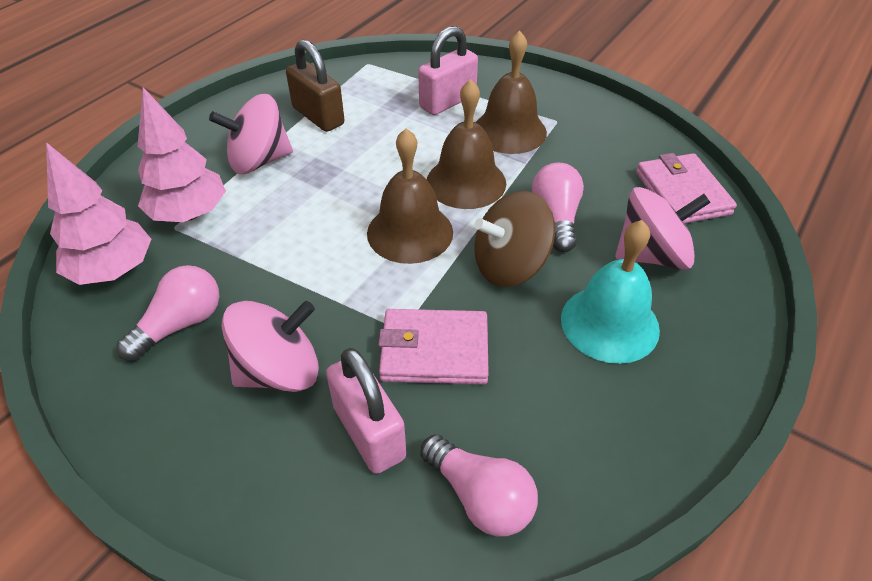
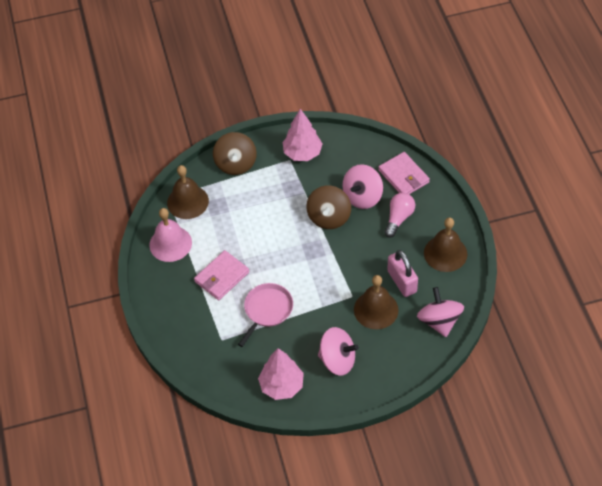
brown padlock: [286,39,344,132] = 1 -> none = 0
brown spinning top: [474,191,555,287] = 1 -> [213,132,257,175] [306,185,351,229] = 2
pink bell: none = 0 -> [149,208,192,262] = 1
pink light bulb: [116,265,219,361] [420,434,538,537] [532,163,584,252] = 3 -> [384,193,415,238] = 1
pink padlock: [326,348,406,474] [418,26,478,115] = 2 -> [387,250,418,297] = 1
pink pan: none = 0 -> [238,283,293,347] = 1
turquoise bell: [561,220,660,364] = 1 -> none = 0

